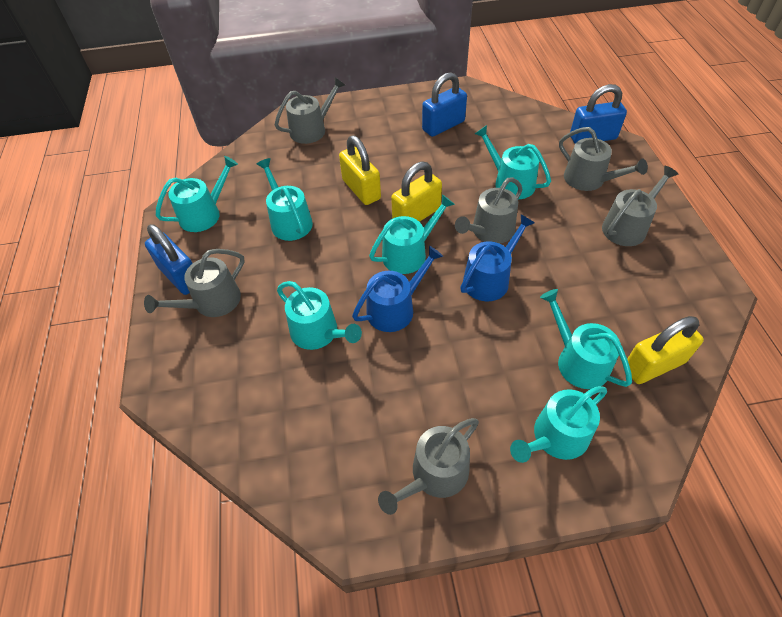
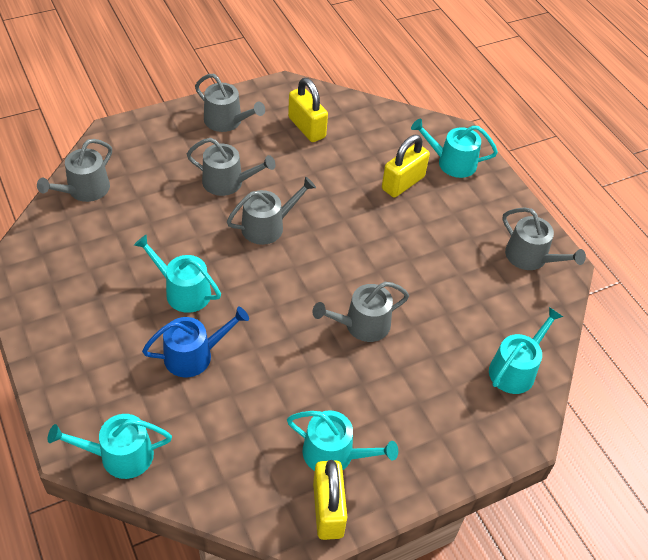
blue padlock: [145,224,193,295] [422,72,467,137] [570,84,627,144] = 3 -> none = 0
blue watering can: [352,246,443,332] [460,215,535,301] = 2 -> [142,307,249,377] = 1
turquoise watering can: [156,156,238,232] [257,158,313,241] [277,281,362,350] [369,194,455,274] [475,125,551,199] [510,386,607,463] [540,289,632,389] = 7 -> [48,414,172,479] [134,235,221,313] [287,410,398,471] [411,119,498,178] [489,307,563,394] = 5

